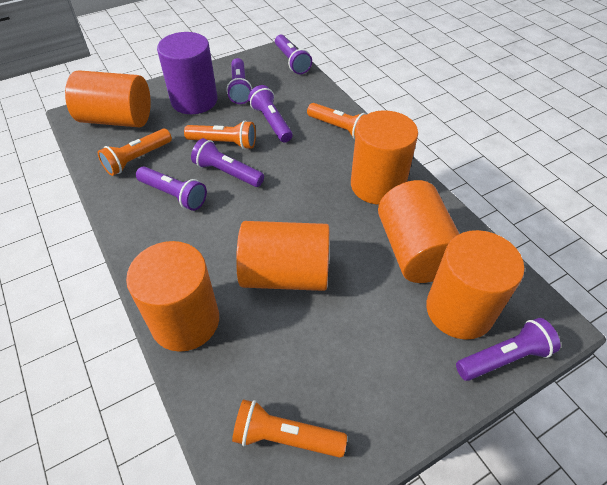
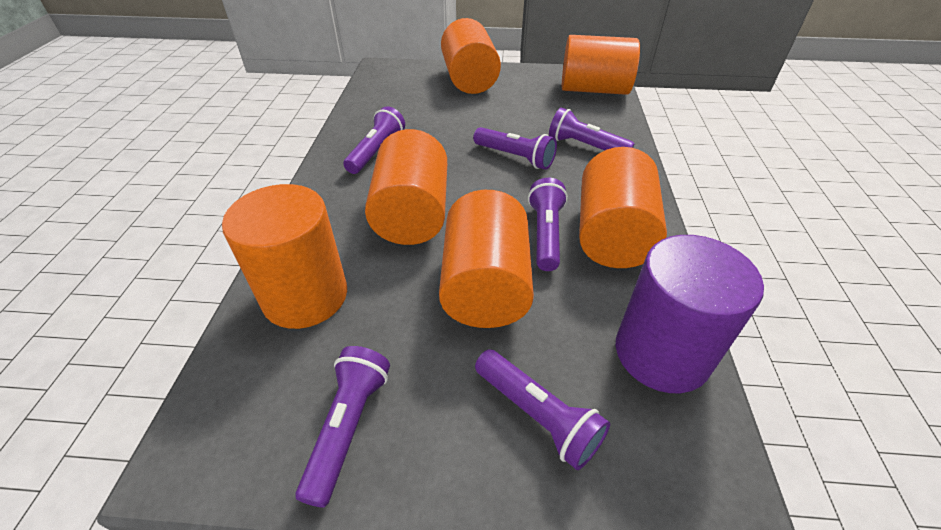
orange flashlight: [98,129,172,176] [184,121,256,149] [232,399,347,458] [307,103,367,140] = 4 -> none = 0

